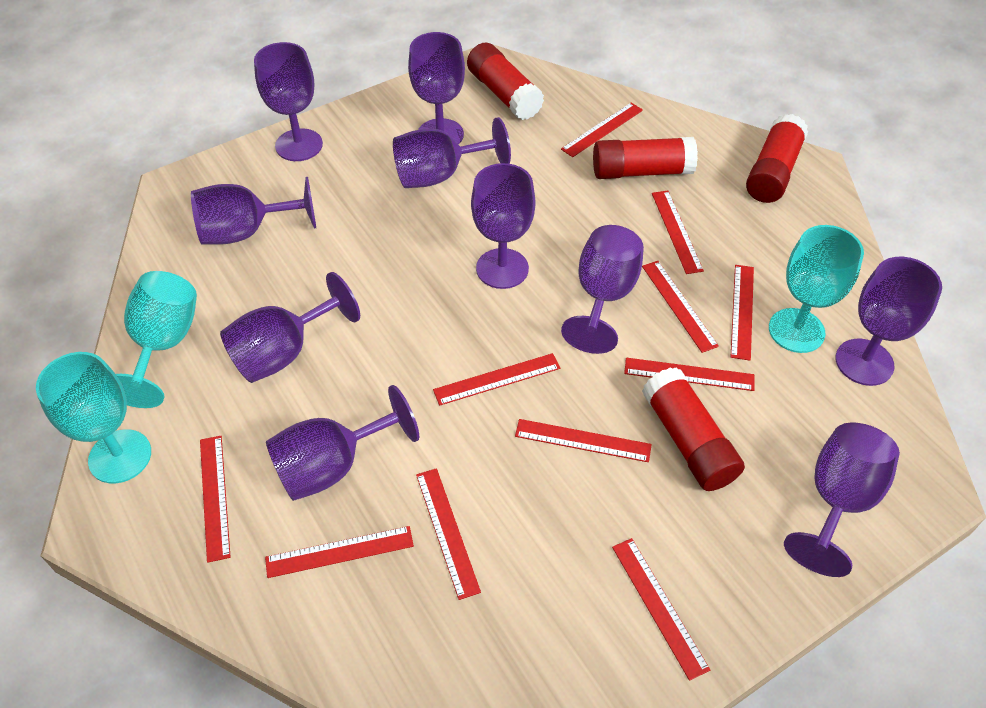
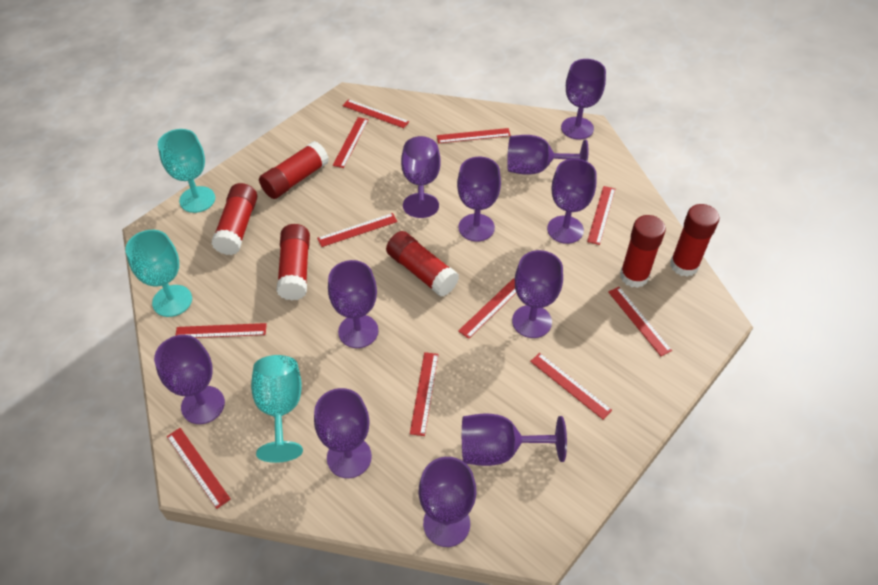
purple goblet: [191,177,316,245] [220,272,360,383] [254,42,323,161] [266,385,419,501] [393,117,511,188] [408,32,465,144] [471,163,536,289] [561,225,644,354] [784,422,900,577] [835,257,942,386] = 10 -> [154,335,225,424] [314,388,372,478] [328,260,378,348] [401,136,441,218] [419,457,476,547] [457,157,501,242] [462,414,567,466] [507,135,588,175] [512,250,563,338] [547,159,597,244] [561,59,606,140] = 11
red glue stick: [467,42,544,120] [593,137,698,179] [642,367,745,491] [746,114,808,203] = 4 -> [211,183,257,255] [259,141,329,199] [276,224,310,301] [386,231,459,297] [620,215,666,288] [670,204,719,277] = 6

